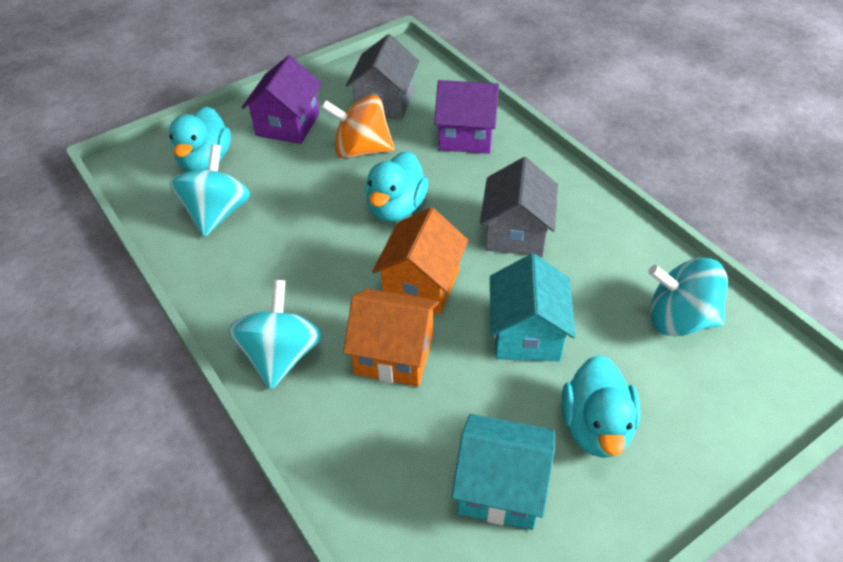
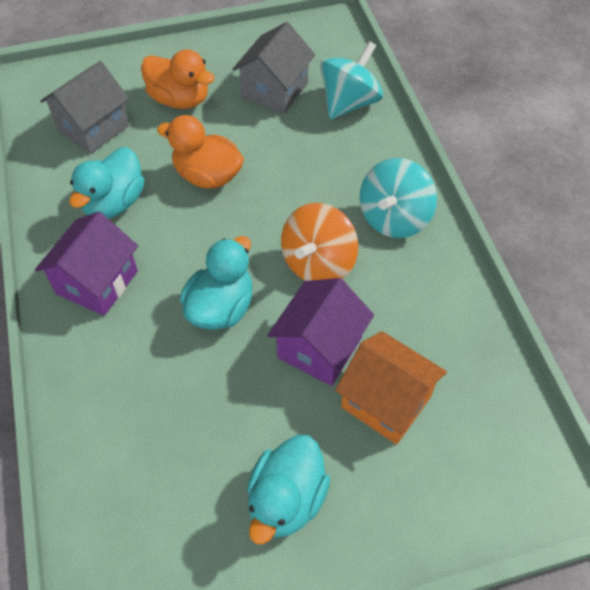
orange duck: none = 0 -> [141,49,215,109] [157,115,244,188] = 2
orange house: [343,289,439,387] [372,207,468,314] = 2 -> [335,331,447,444] = 1
turquoise house: [451,414,555,530] [490,254,576,362] = 2 -> none = 0
turquoise spinning top: [169,144,250,237] [228,280,322,389] [648,258,728,337] = 3 -> [320,41,383,119] [360,158,437,238] = 2

